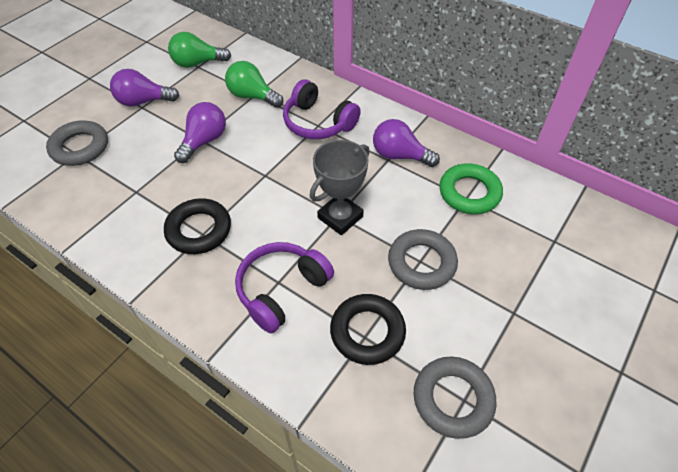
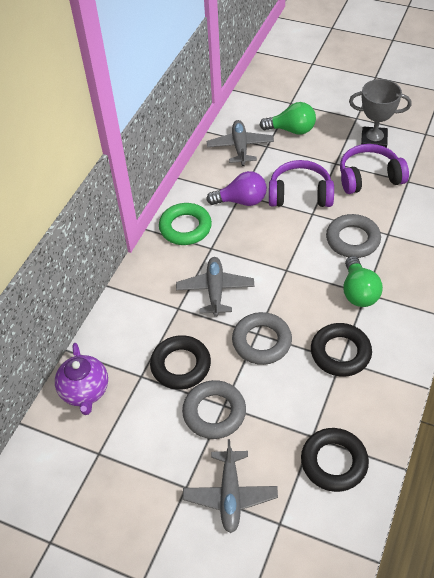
black ring: [164,198,231,254] [330,294,406,365] = 2 -> [150,335,211,390] [301,428,369,492] [311,323,372,377] = 3
grey plane: none = 0 -> [176,257,254,317] [183,439,278,533] [207,120,274,166] = 3
purple light bulb: [110,69,180,107] [174,102,226,163] [373,119,440,167] = 3 -> [206,171,267,206] = 1
purple teapot: none = 0 -> [55,343,108,415] = 1

